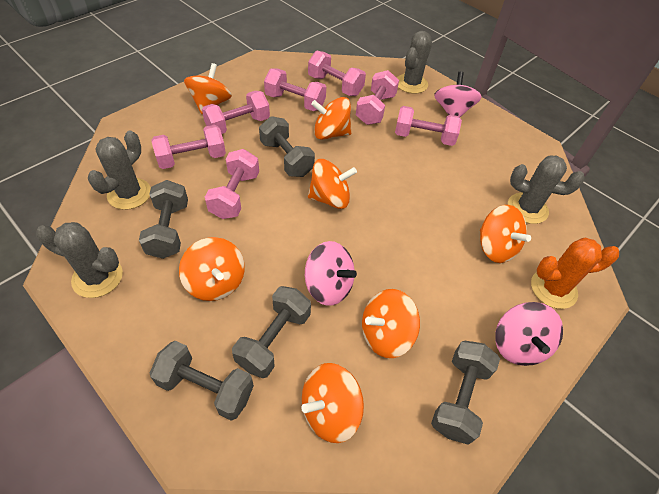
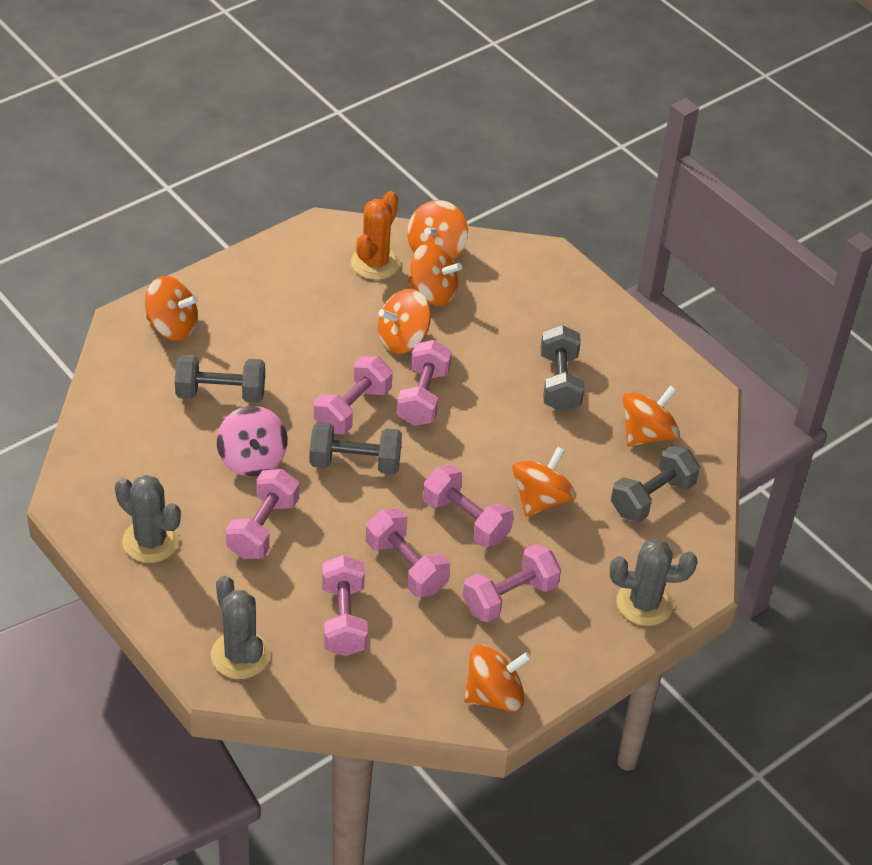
grey cactus: [36,222,123,298] [88,131,151,210] [397,31,432,94] [508,155,584,224] = 4 -> [115,475,181,563] [211,576,270,679] [610,538,697,626] = 3
grey dumbbell: [139,180,188,259] [150,341,254,421] [232,286,311,378] [259,116,315,177] [431,341,500,445] = 5 -> [175,355,265,403] [310,422,402,474] [541,325,584,412] [611,445,700,522] = 4
pink spinning top: [305,241,357,306] [434,71,482,117] [495,302,563,366] = 3 -> [217,406,288,476] = 1

